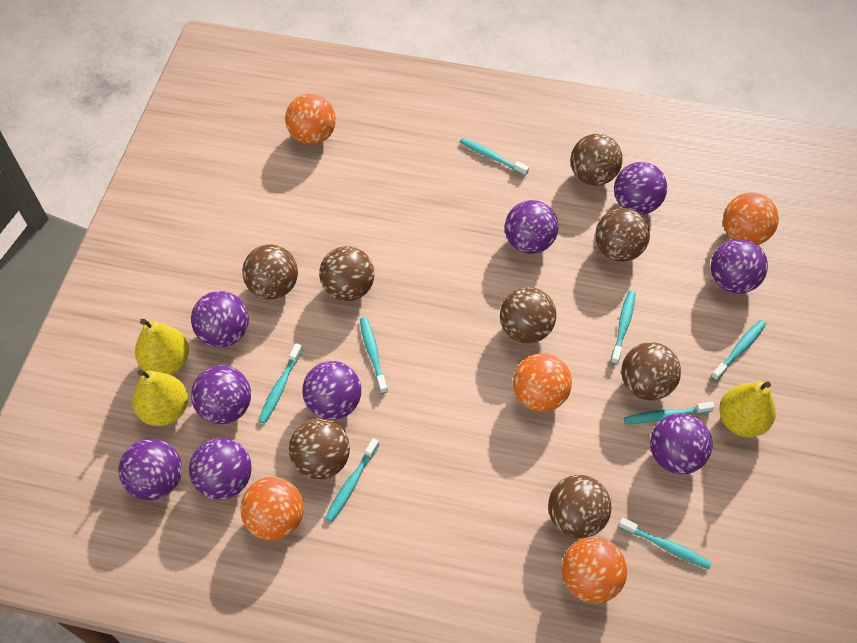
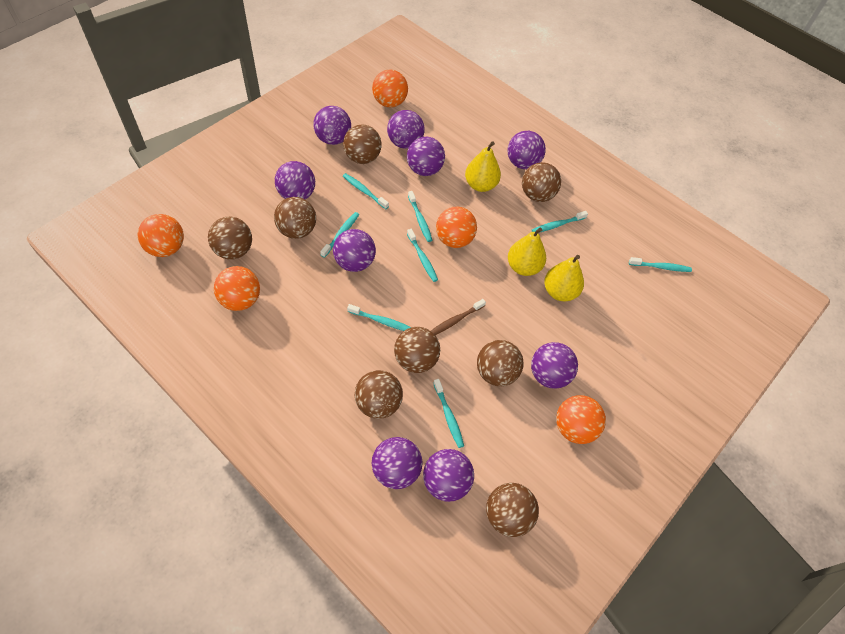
brown toothbrush: none = 0 -> [431,299,486,335] = 1

